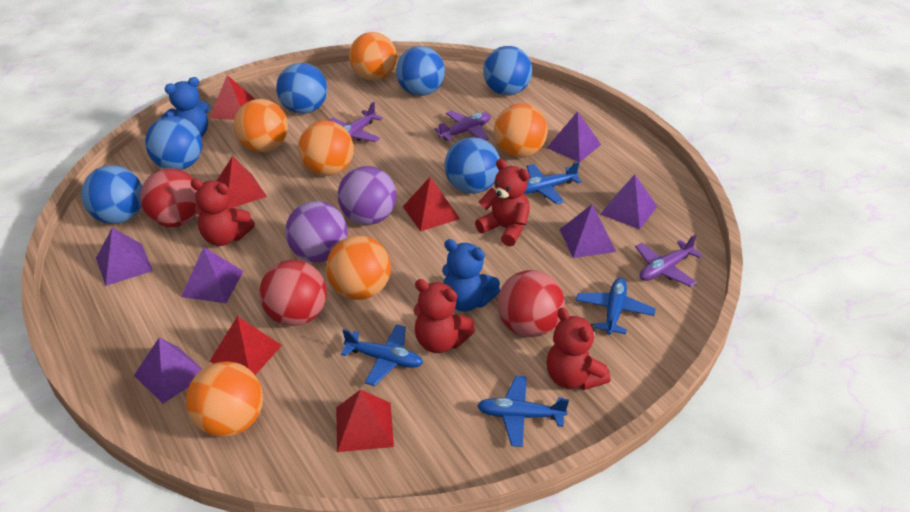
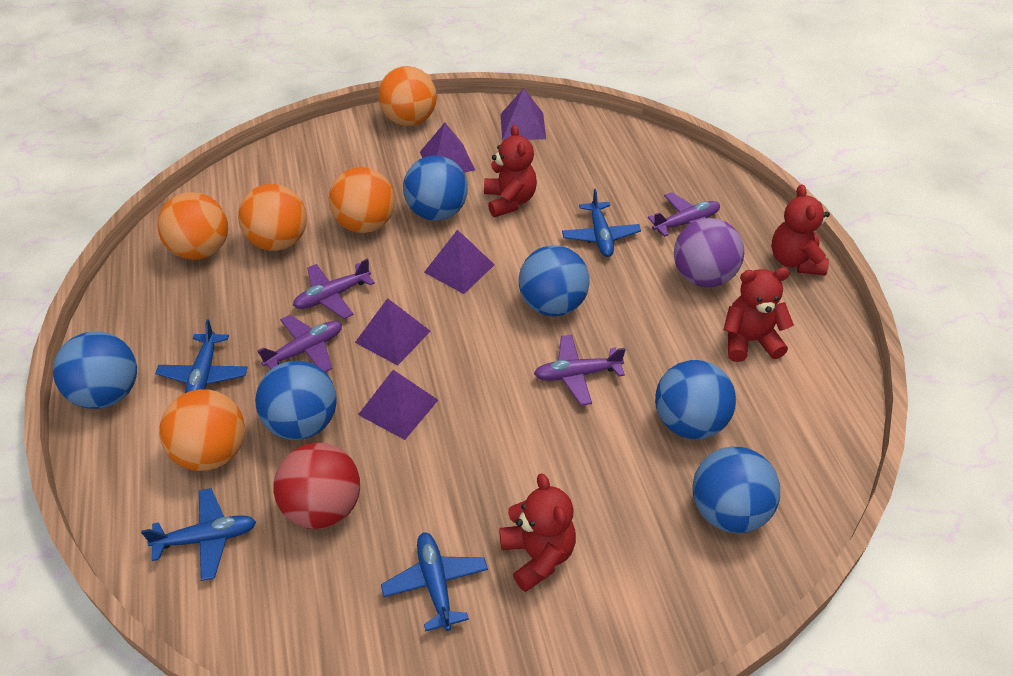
blue teddy bear: [161,77,210,137] [442,239,500,312] = 2 -> none = 0
orange ball: [186,361,263,437] [234,99,288,152] [298,121,354,176] [326,236,391,300] [349,32,397,81] [494,104,548,158] = 6 -> [157,192,228,260] [159,389,245,471] [238,184,307,251] [329,167,395,233] [378,66,437,126] = 5
purple ball: [285,201,348,262] [338,166,397,225] = 2 -> [674,218,744,287] = 1
purple plane: [328,102,383,142] [434,111,491,141] [635,234,702,287] = 3 -> [257,315,342,372] [293,258,375,319] [534,335,626,406] [648,192,720,237] = 4
purple pyramid: [96,228,153,286] [134,337,202,404] [181,247,244,303] [547,111,601,163] [560,204,616,258] [600,174,658,230] = 6 -> [355,298,430,366] [358,370,438,440] [420,123,475,173] [424,229,495,294] [501,88,546,140] = 5
red ball: [140,168,197,227] [259,260,327,326] [497,270,565,337] = 3 -> [273,443,360,529] = 1
red pyramid: [209,316,282,375] [210,75,255,120] [217,156,267,209] [336,389,394,452] [403,177,460,231] = 5 -> none = 0

